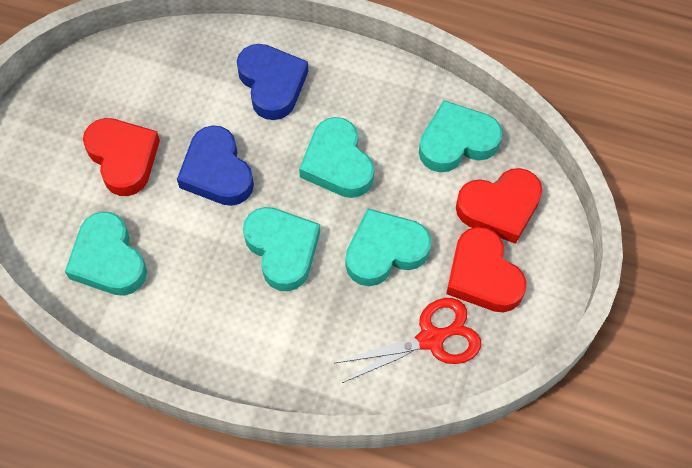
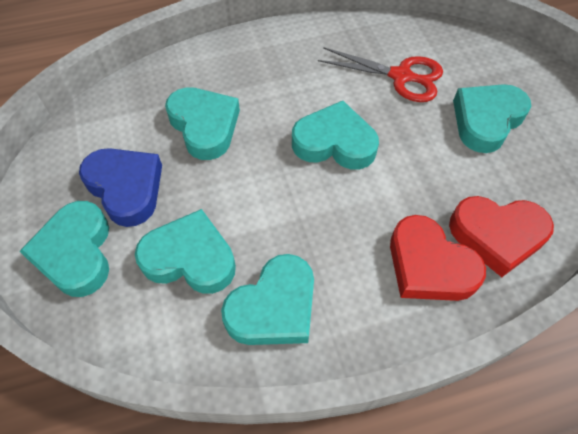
blue heart: [177,125,254,206] [237,44,309,120] = 2 -> [79,148,162,227] = 1
red heart: [83,118,160,196] [446,227,527,312] [456,168,542,244] = 3 -> [390,215,486,301] [449,196,554,277] = 2
turquoise heart: [65,212,147,296] [243,207,320,291] [299,117,374,198] [345,209,431,286] [419,100,503,172] = 5 -> [19,201,109,297] [135,209,236,294] [165,87,240,160] [221,254,314,345] [292,101,379,170] [453,84,531,153] = 6

